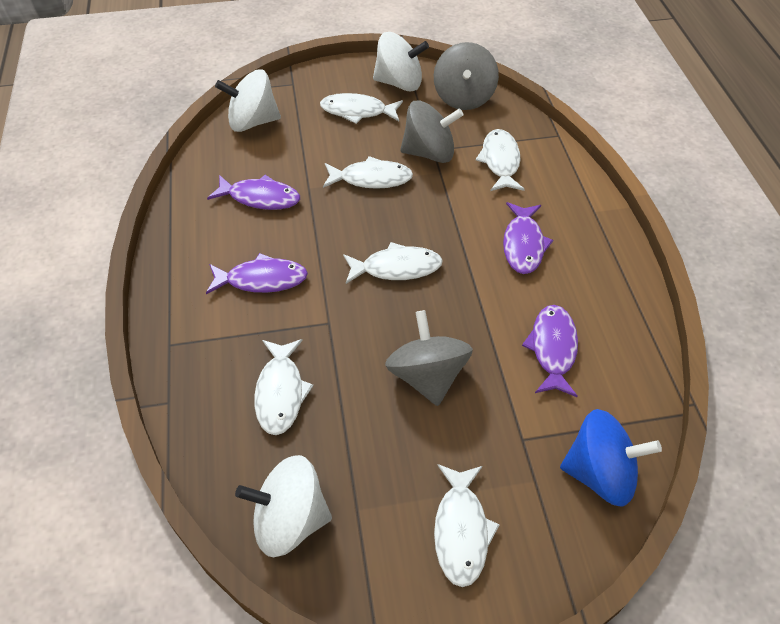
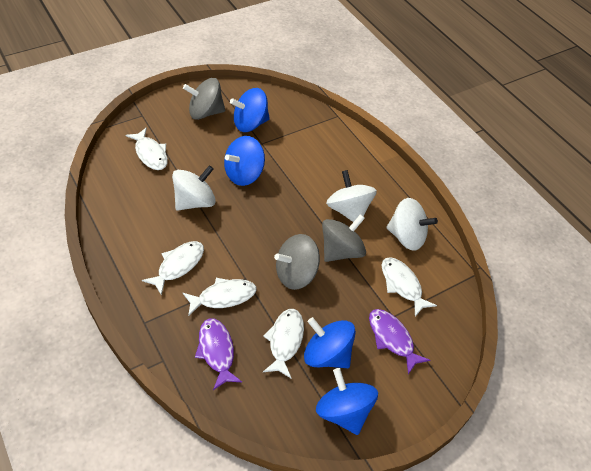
blue spinning top: [560,409,662,507] = 1 -> [224,136,265,186] [230,88,270,132] [304,317,356,368] [316,368,378,435] = 4
purple fish: [206,253,308,294] [207,175,300,210] [503,202,553,274] [522,305,578,397] = 4 -> [195,318,242,390] [369,309,430,374] = 2
white fish: [254,339,314,435] [320,93,403,124] [323,156,413,189] [343,242,443,284] [434,464,499,587] [476,129,525,191] = 6 -> [126,128,168,170] [142,241,204,296] [183,278,256,316] [263,309,304,378] [382,257,437,317] = 5

